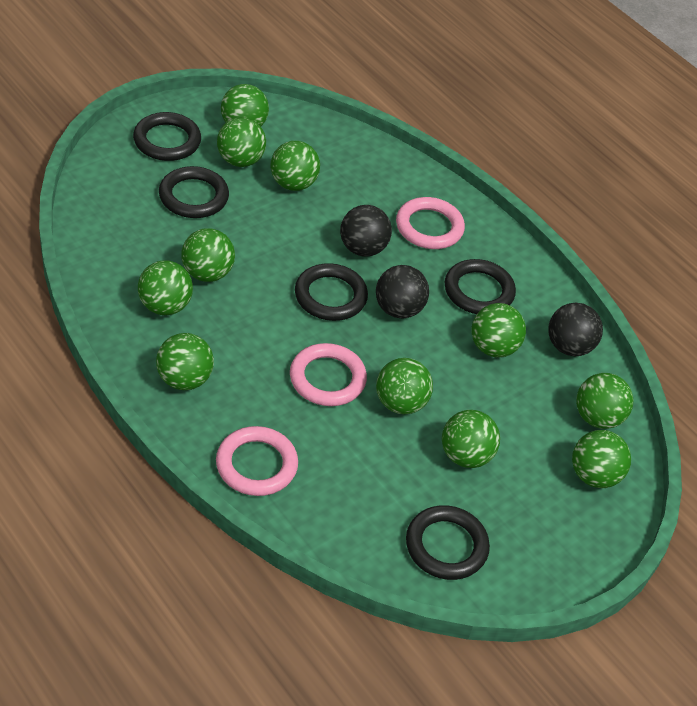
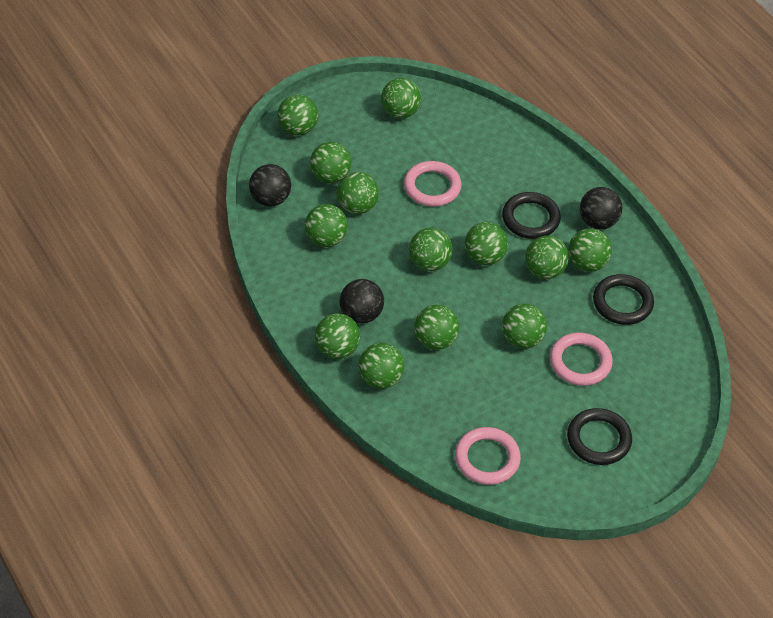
black ring: [133,112,201,161] [159,166,229,218] [295,263,368,321] [406,505,490,580] [445,259,516,314] = 5 -> [502,192,561,239] [567,408,632,465] [593,274,654,325] = 3
green ball: [138,261,193,315] [156,333,214,390] [181,228,235,282] [217,117,266,167] [221,84,269,126] [270,141,320,191] [376,358,433,414] [442,410,500,468] [472,303,526,357] [572,430,631,488] [576,373,633,429] = 11 -> [278,94,318,135] [305,204,348,247] [310,142,352,183] [315,313,360,359] [337,172,379,214] [358,343,405,389] [381,78,421,118] [409,228,452,271] [414,305,459,350] [465,222,508,265] [502,304,547,349] [525,236,569,279] [568,228,612,272] = 13

